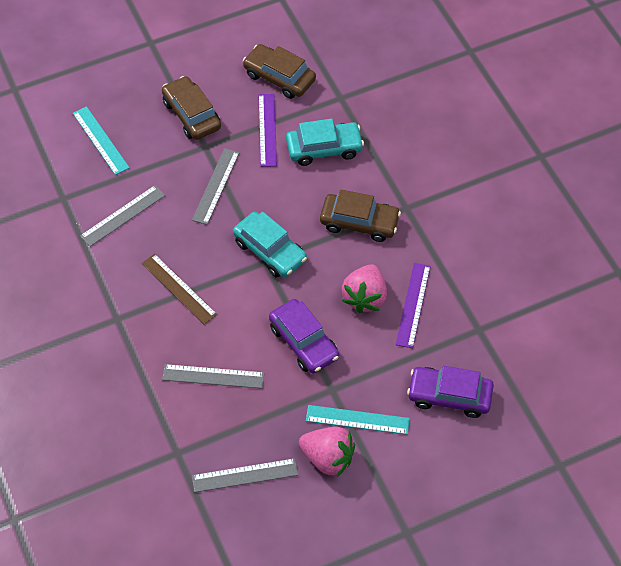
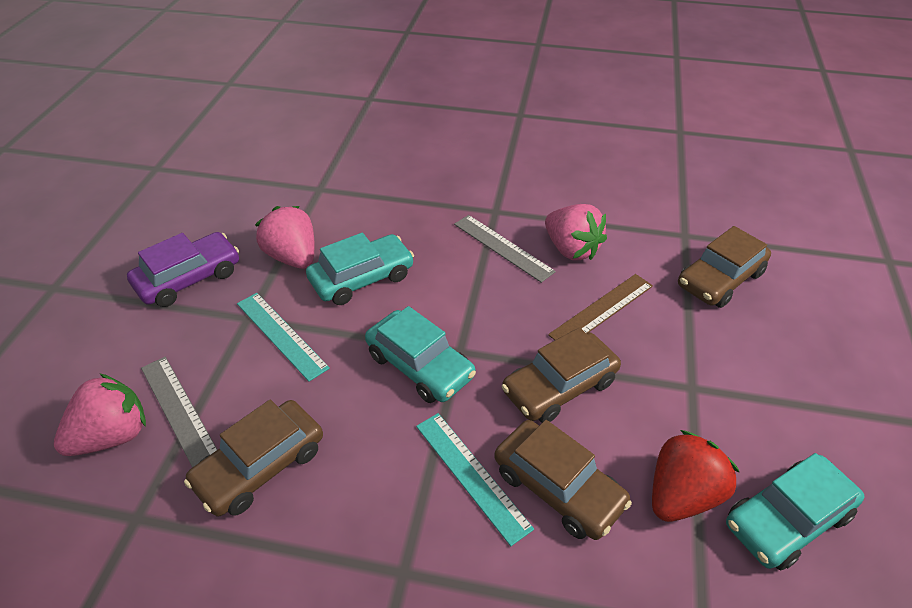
brown car: [162,76,221,140] [243,44,316,99] [320,189,401,242] = 3 -> [184,399,323,516] [494,420,632,540] [502,327,621,423] [678,226,771,308] = 4
grey ruler: [80,185,165,247] [162,364,264,389] [192,148,240,225] [192,458,298,492] = 4 -> [141,357,217,468] [454,215,556,283] = 2
pink strawberry: [299,427,355,477] [342,264,387,313] = 2 -> [54,373,146,456] [255,206,314,269] [545,204,607,260] = 3
purple car: [269,299,339,374] [407,366,494,418] = 2 -> [127,232,239,307] = 1
purple ruler: [258,94,277,167] [396,263,431,348] = 2 -> none = 0
red strawberry: none = 0 -> [652,430,739,522] = 1
turquoise car: [233,212,307,278] [286,119,364,166] = 2 -> [306,233,414,305] [365,306,476,403] [726,453,865,570] = 3

